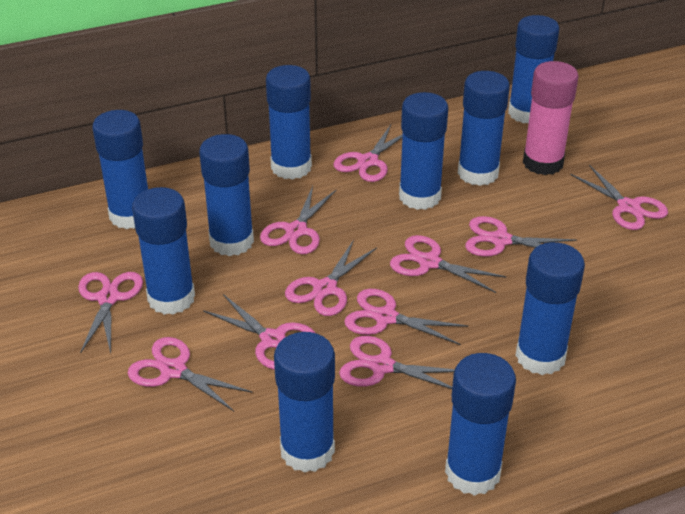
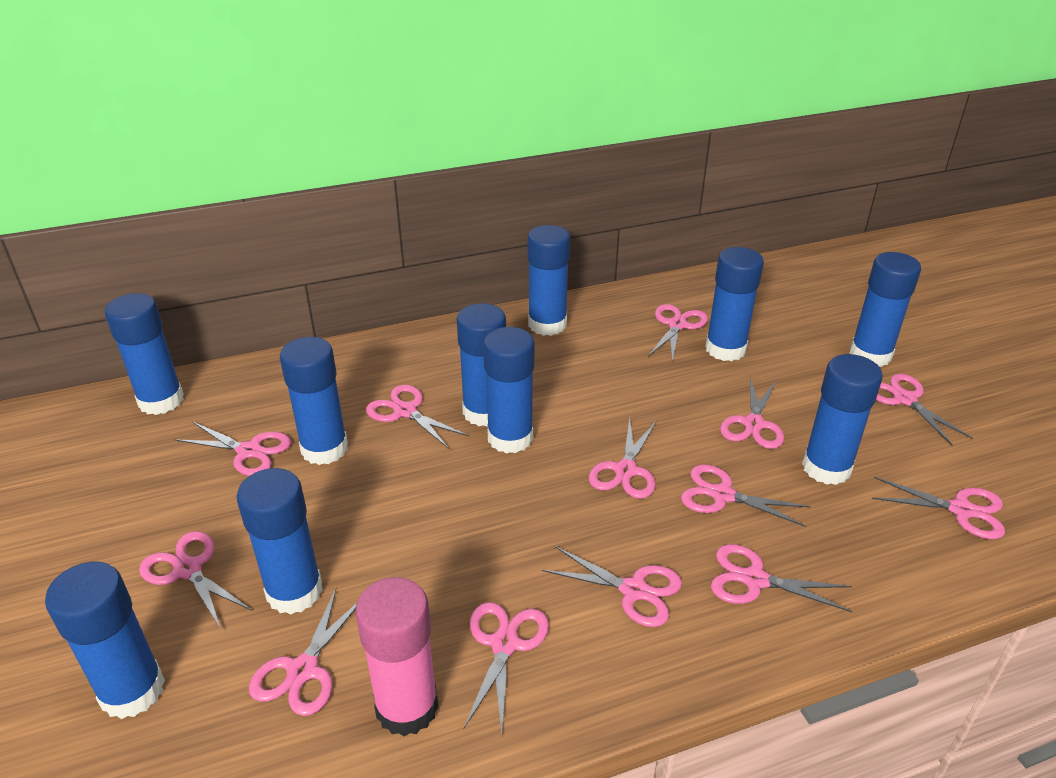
pink scissors: [78,272,143,354] [128,337,253,411] [203,294,315,370] [260,186,336,254] [285,240,377,316] [333,125,402,182] [339,336,455,389] [344,289,468,345] [390,235,506,293] [465,216,577,257] [571,165,668,230] = 11 -> [139,531,252,629] [175,421,291,476] [249,588,357,716] [366,385,469,449] [464,602,549,734] [542,546,682,627] [589,418,656,499] [648,304,708,362] [681,464,811,527] [711,544,852,612] [720,377,784,449] [872,477,1005,539] [876,373,973,445] = 13

